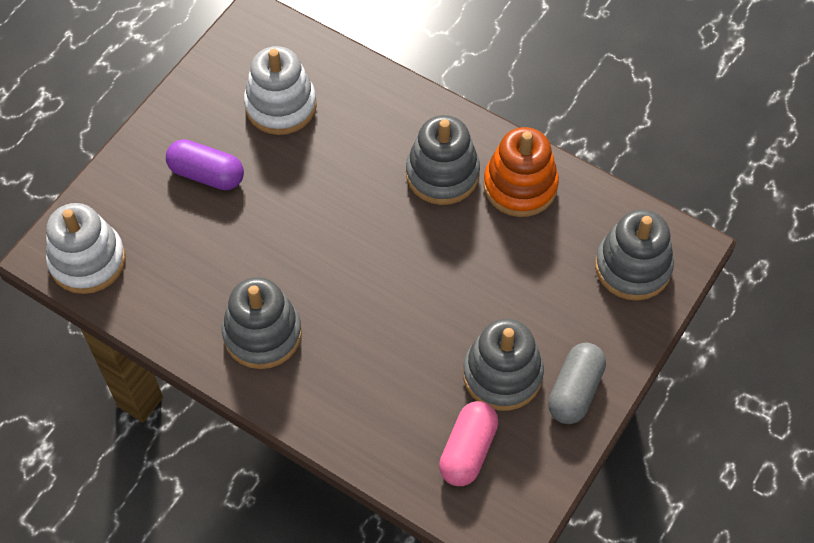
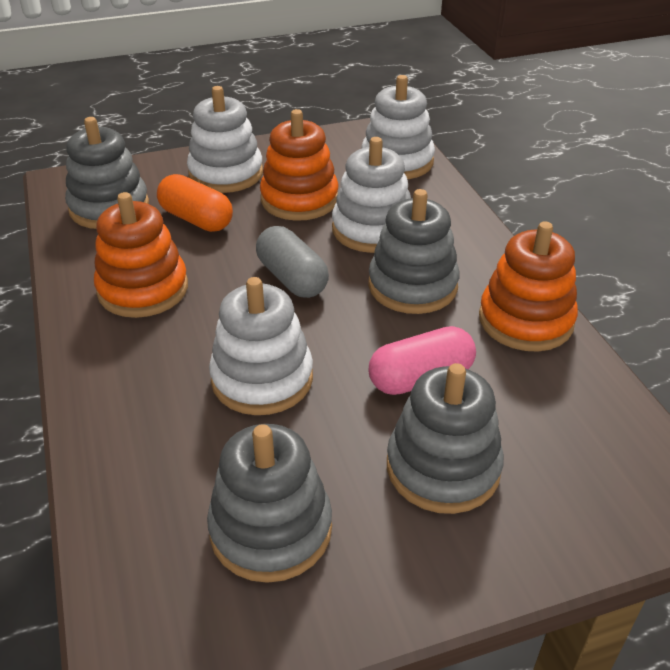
orange capsule: none = 0 -> [157,174,233,232] = 1
orange stacking toy: [484,127,559,217] = 1 -> [94,192,188,318] [260,109,338,221] [479,221,578,352] = 3
purple capsule: [166,139,244,190] = 1 -> none = 0
white stacking toy: [46,203,126,294] [244,46,317,135] = 2 -> [187,86,263,193] [209,277,313,415] [332,137,411,253] [361,75,435,179] = 4

